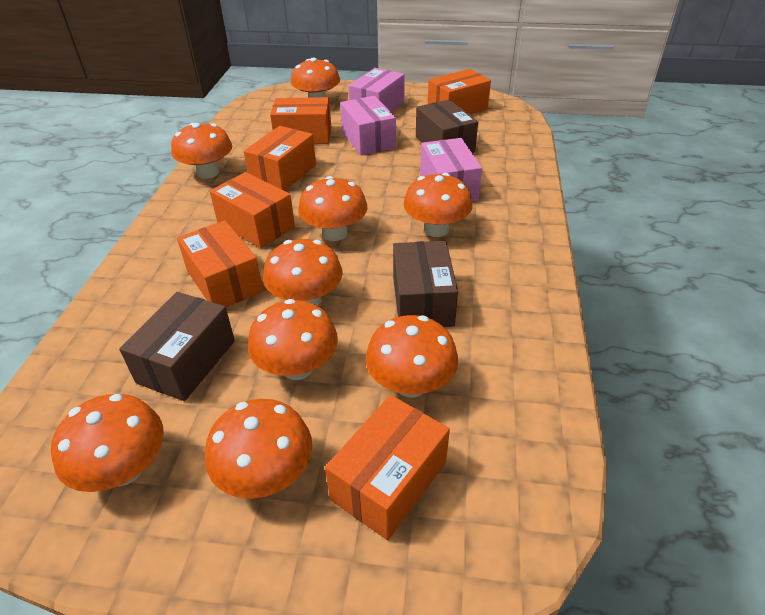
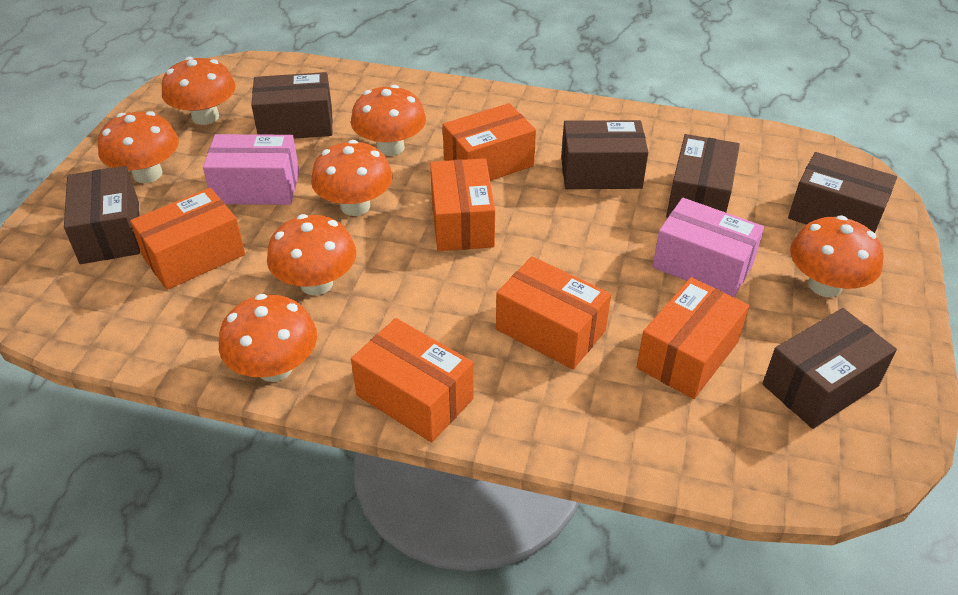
brown box: [119,292,235,401] [393,241,458,327] [416,100,478,153] = 3 -> [64,166,140,264] [251,72,333,139] [561,120,648,189] [666,134,740,218] [762,308,897,429] [788,152,897,233] = 6
orange mushroom: [51,394,164,492] [171,123,232,179] [205,399,312,499] [248,299,338,380] [263,239,342,306] [291,57,340,98] [298,176,368,241] [365,315,458,398] [403,173,473,237] = 9 -> [98,111,179,183] [162,57,236,125] [219,294,317,382] [267,214,356,295] [311,140,393,216] [351,85,426,156] [790,215,884,297] = 7
pink box: [340,96,396,155] [349,68,405,112] [420,138,482,201] = 3 -> [203,134,299,205] [652,198,764,297] = 2

